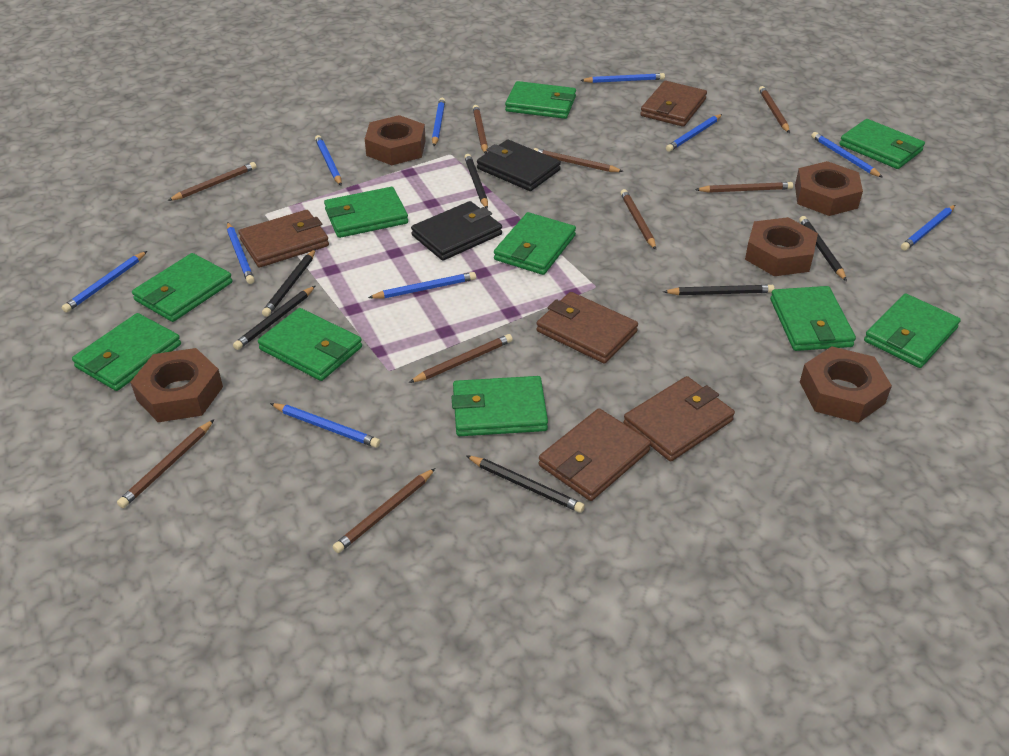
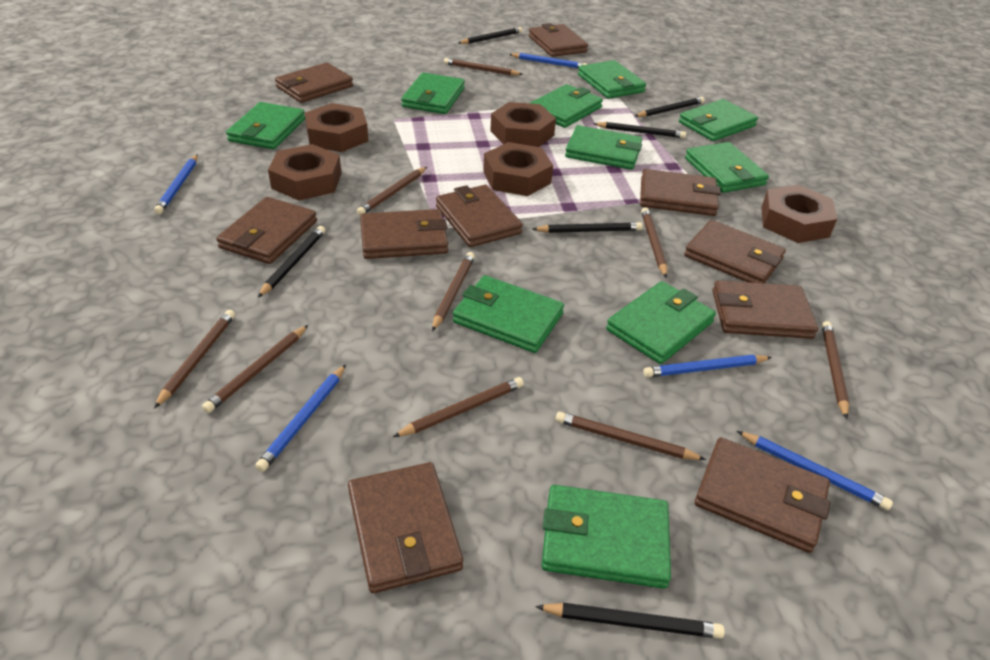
black wallet: [411,201,502,261] [477,139,561,191] = 2 -> none = 0
blue pencil: [62,251,147,313] [227,222,255,284] [270,403,380,448] [315,135,342,186] [368,272,476,299] [432,98,445,146] [580,73,665,83] [666,114,722,152] [811,132,883,178] [901,205,955,251] = 10 -> [154,154,198,214] [255,364,346,472] [509,53,587,69] [643,355,772,377] [737,431,893,510] = 5
brown wallet: [238,210,329,267] [536,292,638,364] [539,408,651,501] [623,376,735,461] [640,81,707,127] = 5 -> [216,197,317,264] [275,63,353,103] [348,462,463,593] [360,209,448,259] [436,185,523,247] [529,23,588,57] [640,169,721,216] [684,220,786,283] [695,437,830,553] [713,280,818,339] = 10

